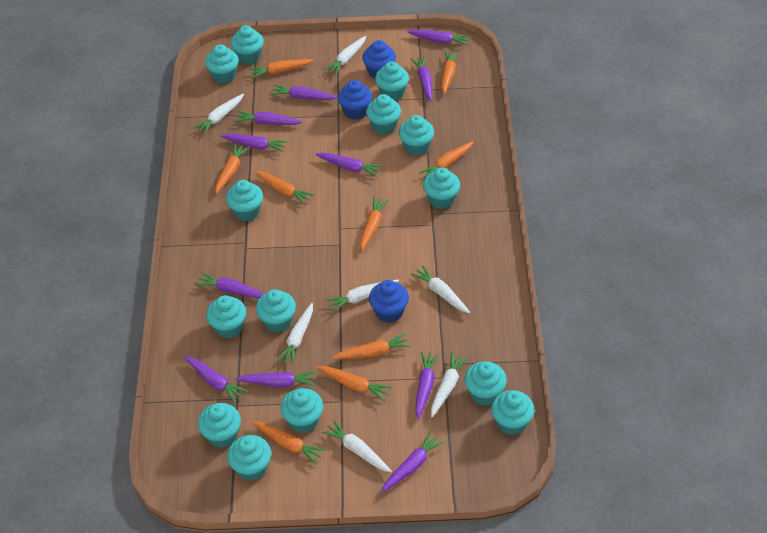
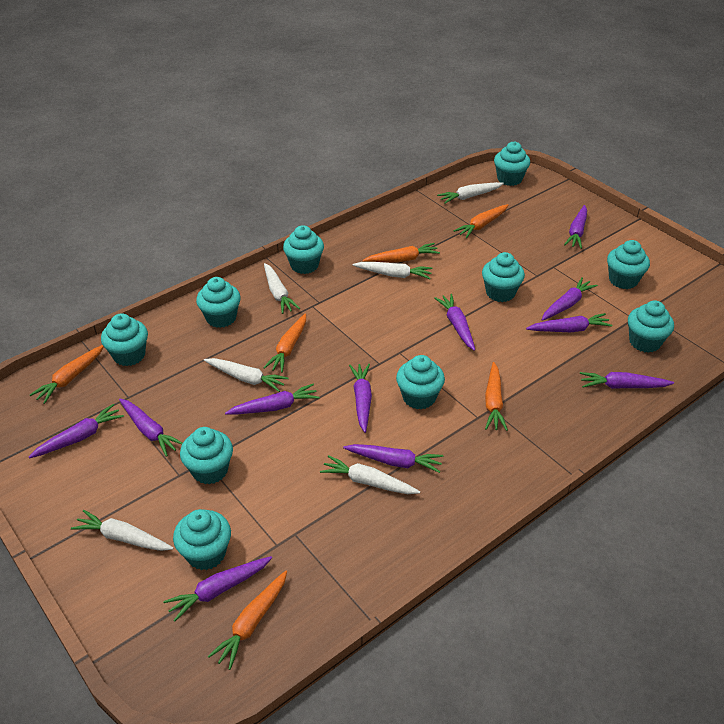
blue cupcake: [338,80,372,120] [362,40,396,78] [369,280,409,323] = 3 -> none = 0
orange carrot: [215,144,249,194] [249,59,314,78] [251,421,326,465] [254,171,314,205] [315,366,392,401] [331,333,411,359] [360,197,389,252] [419,141,474,177] [442,50,459,95] = 9 -> [30,345,104,404] [208,570,287,670] [263,313,306,373] [362,243,440,262] [454,204,508,238] [485,362,508,431] = 6
turquoise cupcake: [198,403,241,448] [205,44,239,84] [206,295,246,338] [226,180,263,221] [227,435,271,481] [231,25,264,64] [256,289,296,332] [280,388,323,433] [366,94,401,134] [375,61,409,101] [399,115,434,156] [423,167,460,209] [464,361,507,405] [491,390,535,435] = 14 -> [101,313,148,366] [173,509,231,570] [180,427,233,484] [196,277,241,328] [283,225,324,274] [396,355,445,409] [482,252,525,302] [494,142,530,186] [607,240,650,289] [628,301,674,353] = 10
white carrot: [193,94,244,134] [276,303,313,365] [322,420,392,473] [324,36,366,75] [325,280,399,313] [410,265,470,314] [431,352,469,417] = 7 -> [71,510,173,551] [204,358,289,392] [264,263,300,314] [320,455,420,494] [353,262,433,279] [437,182,504,204] = 6

